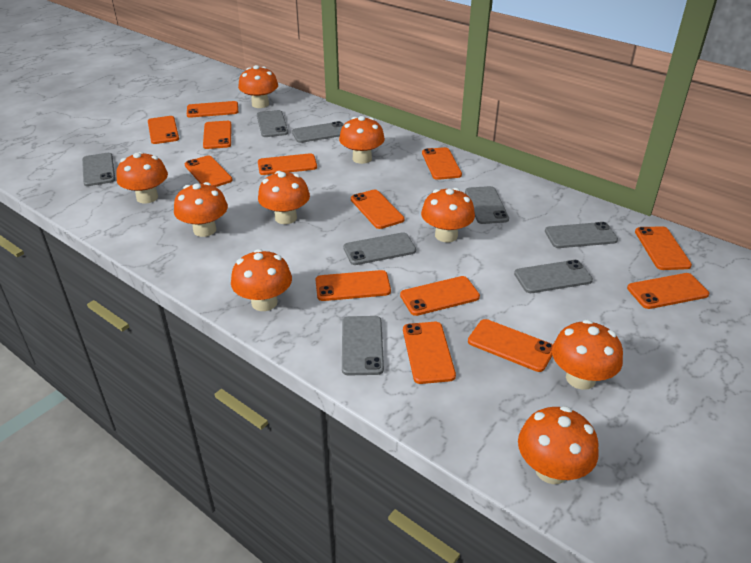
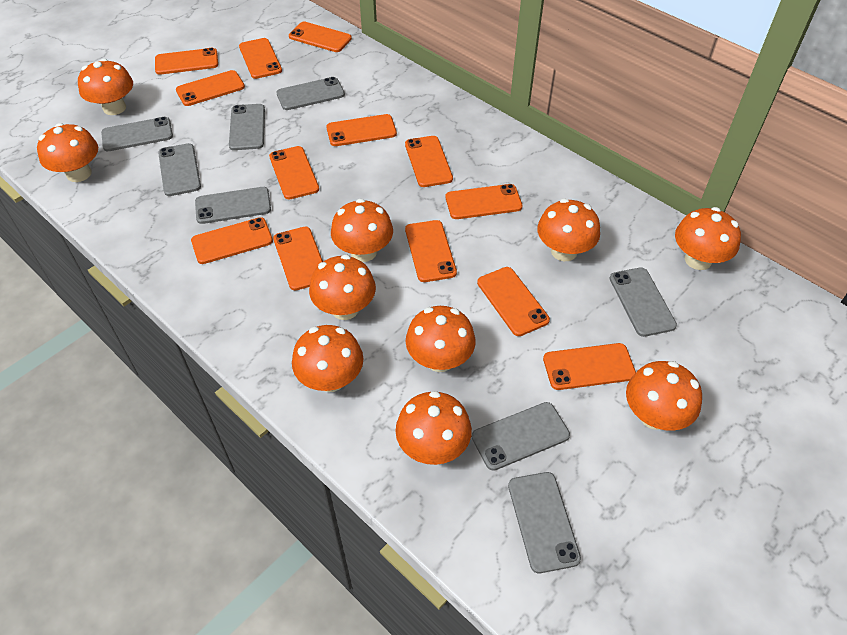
orange mushroom: [116,152,168,203] [174,182,228,237] [231,249,292,311] [238,65,278,108] [258,171,310,224] [339,116,385,164] [421,188,475,242] [518,406,599,484] [552,320,623,390] = 9 -> [37,123,98,182] [78,58,133,115] [292,325,363,392] [309,254,376,320] [331,199,393,262] [396,391,472,465] [406,306,476,372] [537,199,600,261] [626,361,702,431] [675,207,741,270] = 10

